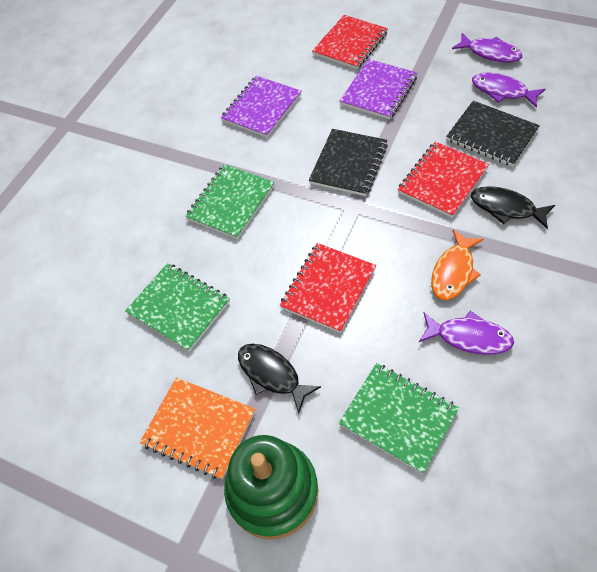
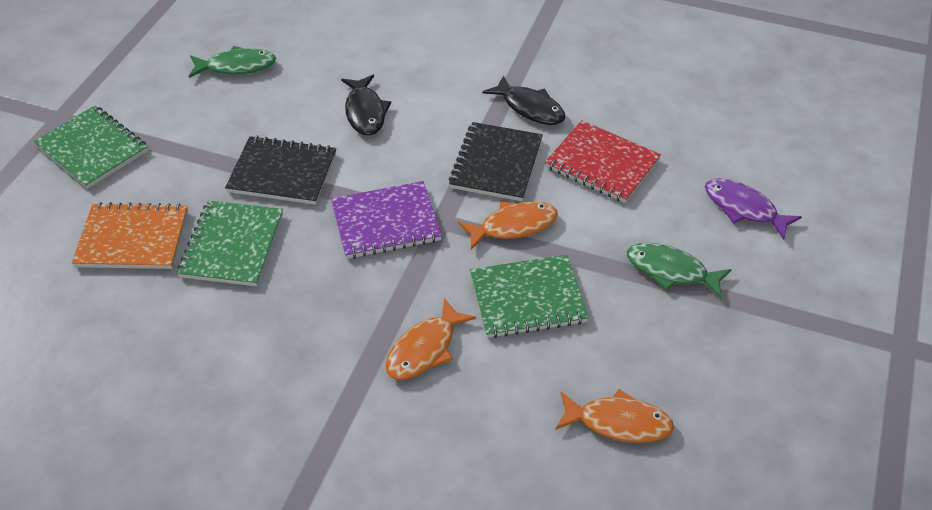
green fish: none = 0 -> [189,46,276,78] [627,243,732,299] = 2
green stacking toy: [224,435,319,540] = 1 -> none = 0
orange fish: [431,230,483,300] = 1 -> [386,298,476,380] [458,202,558,250] [555,389,674,443] = 3
purple fish: [419,311,514,355] [452,33,522,63] [472,72,546,108] = 3 -> [705,178,802,240] = 1
purple notebook: [221,76,302,138] [340,59,417,120] = 2 -> [331,181,442,259] = 1
red notebook: [280,243,376,333] [312,15,388,69] [398,142,489,218] = 3 -> [545,120,661,203] = 1

